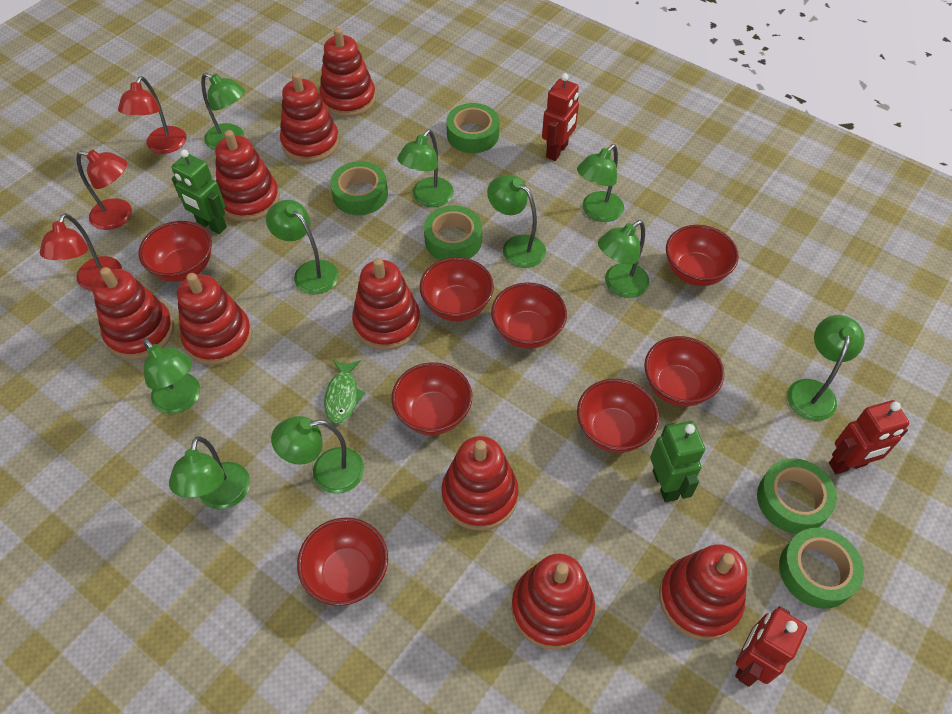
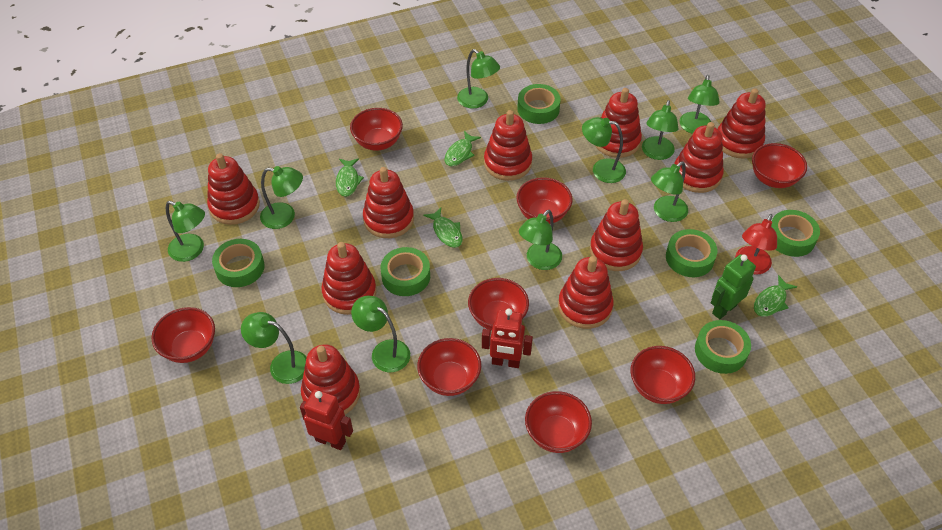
green fish: [324,359,366,424] = 1 -> [336,158,364,197] [423,208,463,248] [445,131,481,166] [754,275,797,317] = 4
green robot: [171,149,227,234] [650,421,705,502] = 2 -> [711,254,756,319] = 1
green tape: [330,161,388,215] [424,206,482,260] [446,103,499,153] [757,458,837,534] [779,528,864,609] = 5 -> [212,239,265,287] [381,247,430,296] [517,84,561,124] [666,229,718,277] [695,320,751,374] [771,210,820,257] = 6
red lamp: [40,213,122,291] [76,150,132,230] [118,76,186,154] = 3 -> [735,214,777,275] = 1
red robot: [542,73,579,161] [735,606,807,687] [829,400,909,474] = 3 -> [300,389,353,450] [482,309,533,368] = 2
red stacking toy: [92,267,174,360] [177,273,252,365] [215,130,280,222] [280,72,339,163] [319,28,376,117] [352,258,420,350] [442,436,518,531] [511,554,595,650] [659,544,747,641] = 9 -> [207,153,260,225] [301,344,360,415] [321,242,376,315] [363,167,414,238] [484,110,532,181] [558,256,614,329] [590,199,643,271] [596,88,642,158] [674,122,724,193] [718,88,766,159] = 10

